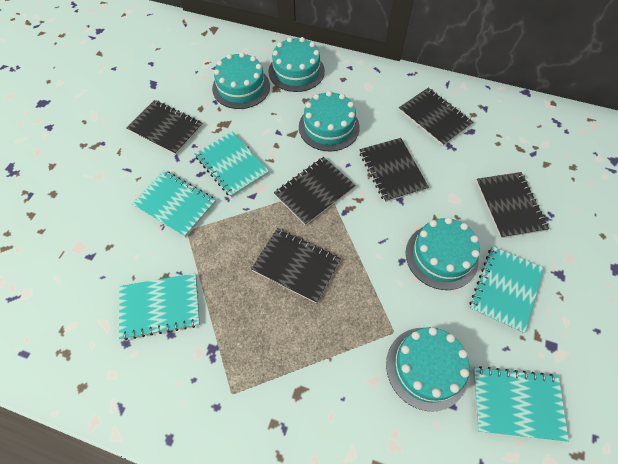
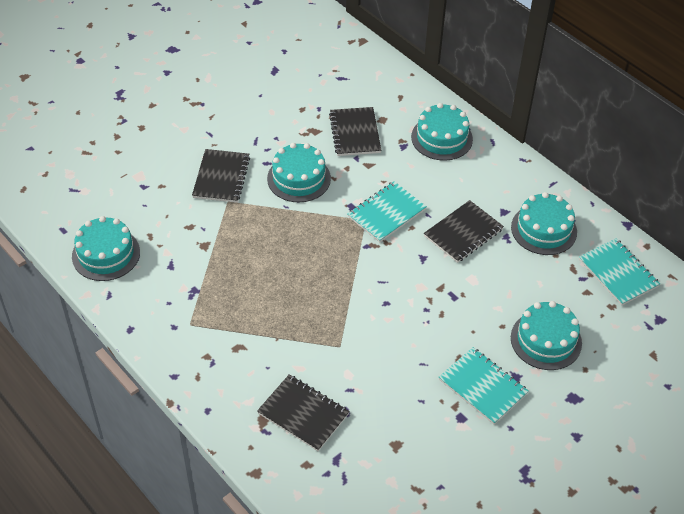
black notebook: [126,100,203,155] [251,228,341,303] [274,157,356,226] [359,138,429,202] [399,88,473,146] [476,172,549,238] = 6 -> [192,149,250,203] [257,374,350,451] [329,107,381,156] [424,200,504,263] = 4
turquoise notebook: [119,273,200,340] [132,170,216,238] [194,132,269,197] [469,246,544,334] [473,366,569,442] = 5 -> [347,181,427,242] [439,347,529,424] [579,238,660,306] = 3

